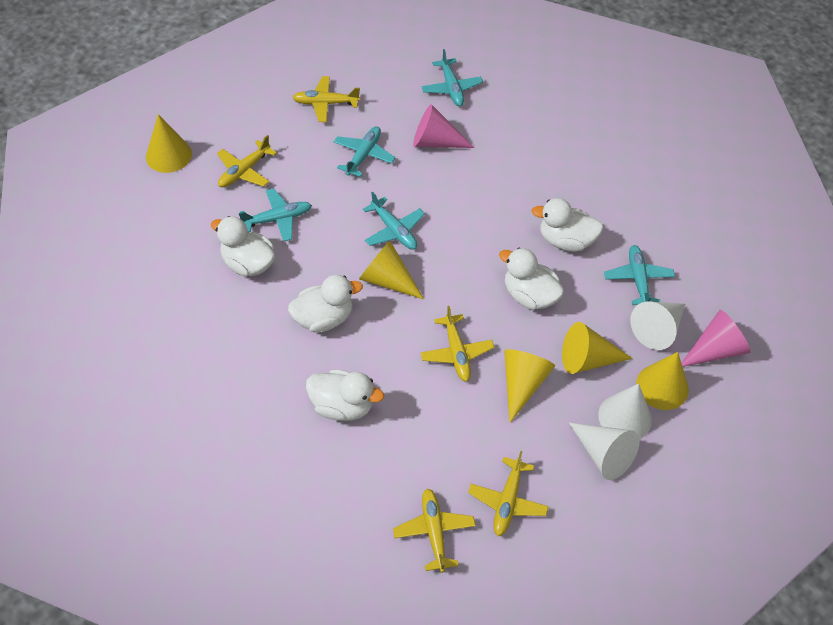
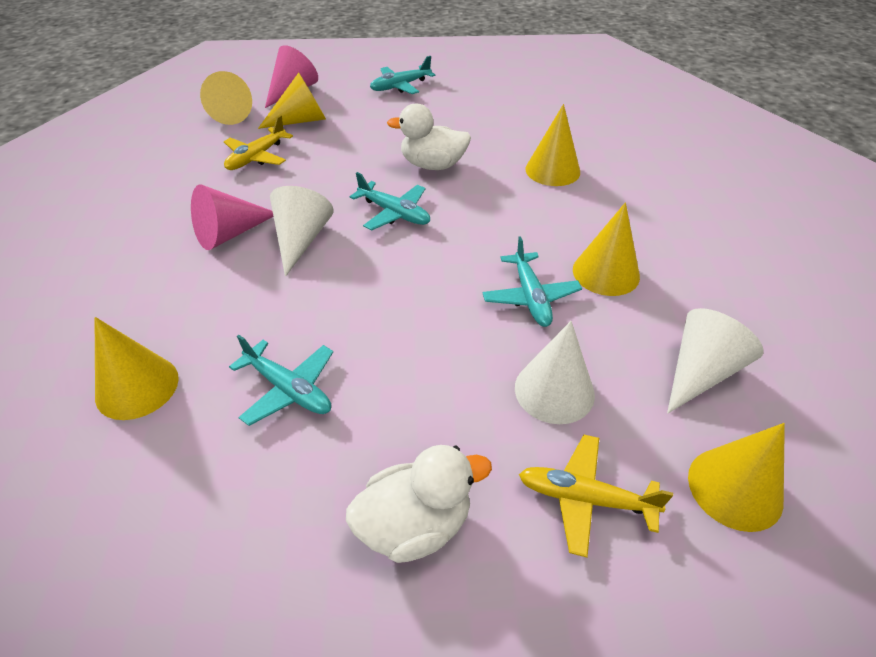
turquoise plane: [239,188,312,241] [334,126,395,177] [363,191,425,250] [421,49,483,106] [604,245,675,305] = 5 -> [229,335,333,426] [350,172,430,230] [370,56,435,94] [482,236,582,327] = 4
white duck: [211,216,275,277] [288,275,363,332] [306,369,384,421] [499,248,564,310] [531,198,603,252] = 5 -> [346,445,492,563] [387,103,471,170] = 2
yellow cone: [146,114,192,173] [359,240,424,299] [504,349,555,423] [562,322,633,374] [636,352,689,410] = 5 -> [95,317,179,420] [200,71,252,125] [258,73,326,129] [525,104,580,186] [573,202,640,296] [688,423,785,532] = 6
yellow plane: [217,135,277,187] [292,76,360,122] [393,488,476,573] [420,306,494,382] [468,451,549,536] = 5 -> [224,115,293,170] [519,435,673,557] = 2

